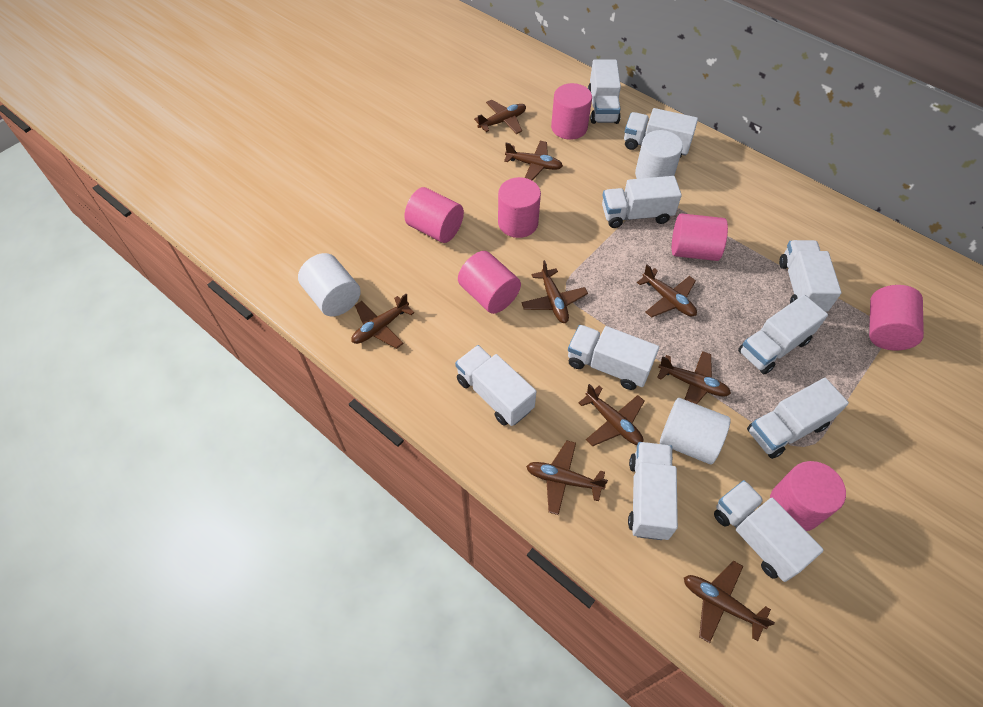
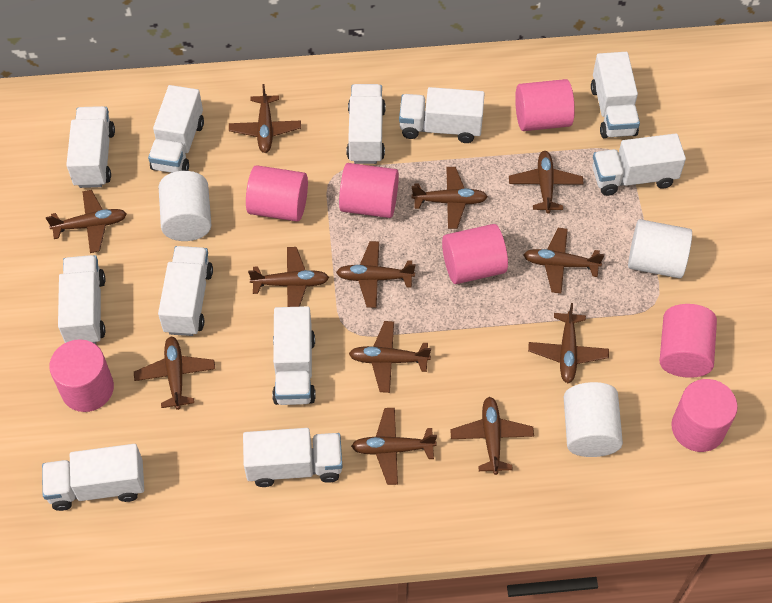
brown plane: [351,294,414,349] [474,100,526,134] [504,141,563,180] [521,260,588,323] [526,441,608,515] [578,384,644,446] [637,264,697,317] [657,351,731,404] [684,561,775,643] = 9 -> [46,190,127,253] [134,337,215,410] [229,84,301,153] [248,247,329,307] [336,241,415,308] [349,321,431,393] [351,408,437,485] [411,167,488,229] [450,397,534,475] [509,151,584,214] [523,228,604,293] [528,303,609,383] = 12
white truck: [455,345,537,426] [568,325,659,390] [588,59,621,124] [602,176,682,228] [624,108,698,158] [628,442,678,540] [714,480,824,582] [738,295,828,374] [747,378,849,459] [779,240,842,312] = 10 -> [42,444,144,511] [58,255,105,344] [66,106,115,188] [148,85,204,173] [158,246,213,336] [243,428,342,487] [272,306,316,405] [347,84,386,164] [399,87,485,143] [591,52,640,138] [592,133,686,196] = 11

